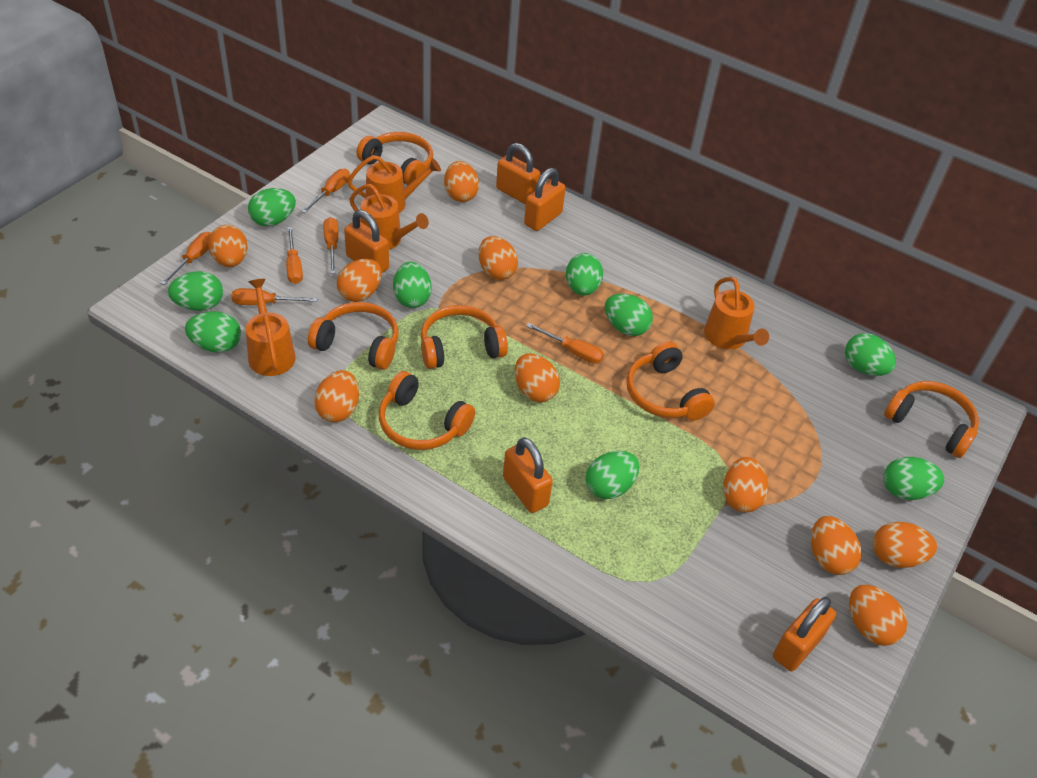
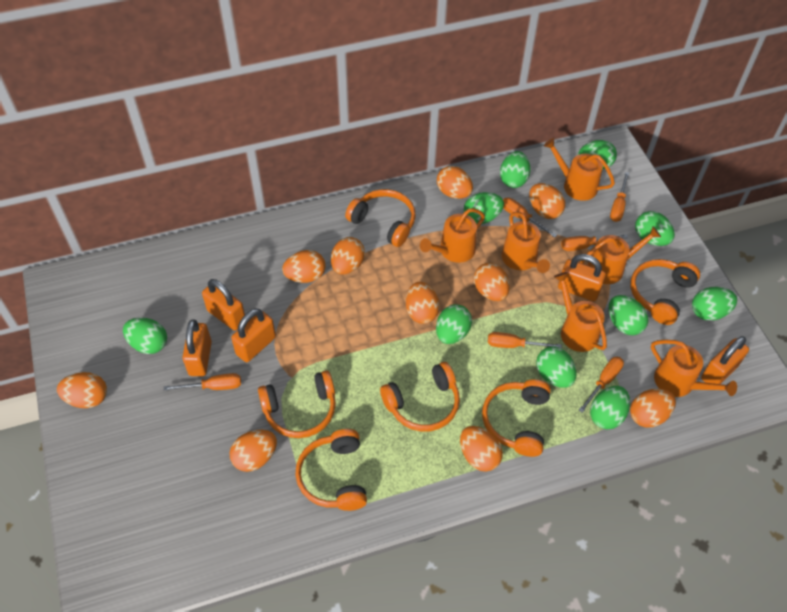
green egg: [168,271,223,311] [185,311,241,353] [248,188,296,226] [393,262,432,308] [566,253,603,296] [586,451,640,499] [605,294,653,336] [845,333,896,376] [883,457,944,500] = 9 -> [123,318,167,354] [436,304,472,344] [464,192,504,224] [500,151,530,188] [536,347,577,388] [578,140,617,170] [590,386,630,429] [609,295,649,335] [635,211,675,246] [692,287,737,320] = 10
orange watering can: [246,279,296,376] [347,155,441,213] [349,184,429,250] [704,277,769,349] = 4 -> [420,208,485,263] [502,212,550,273] [544,138,615,201] [554,272,607,352] [580,226,661,284] [651,340,737,397] = 6

